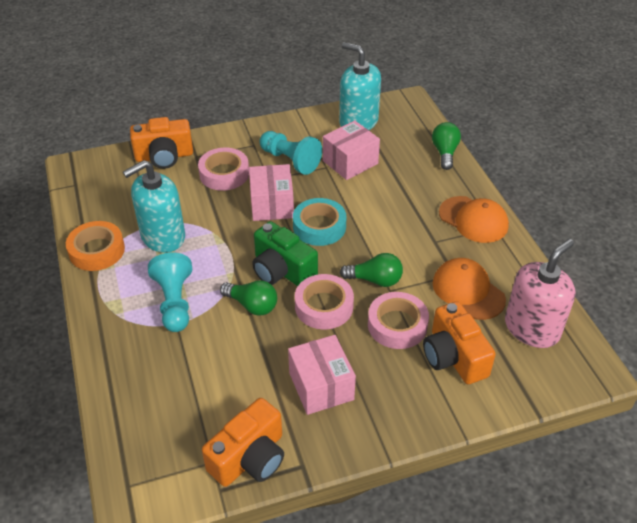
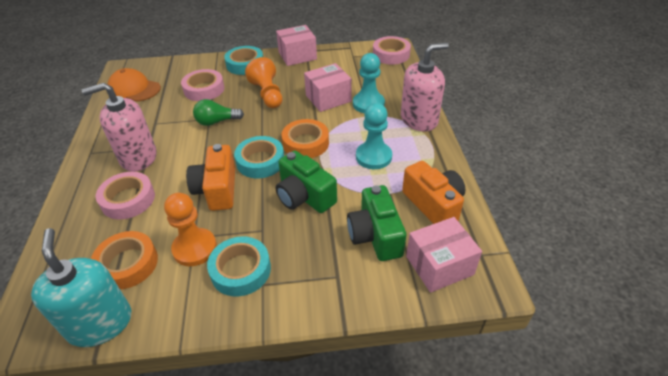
green camera: [252,221,318,286] = 1 -> [276,151,337,213] [347,185,406,261] = 2
green light bulb: [220,280,277,316] [340,253,403,287] [432,122,461,170] = 3 -> [193,99,244,126] = 1
orange camera: [130,117,193,169] [202,398,284,487] [423,301,496,384] = 3 -> [186,144,235,211] [402,161,465,224] = 2
orange cap: [433,258,506,320] [439,196,509,243] = 2 -> [107,68,161,102] = 1
orange pawn: none = 0 -> [164,193,217,266] [245,57,282,108] = 2
orange tape: [66,221,125,271] = 1 -> [91,231,158,289] [282,119,329,158] = 2
pink soap dispenser: [505,239,575,348] = 1 -> [82,83,157,172] [401,42,449,132] = 2
turquoise soap dispenser: [123,160,185,253] [339,42,381,130] = 2 -> [31,228,131,347] = 1
turquoise tape: [293,198,346,246] = 1 -> [207,236,271,296] [224,46,263,75] [234,136,284,178] = 3

